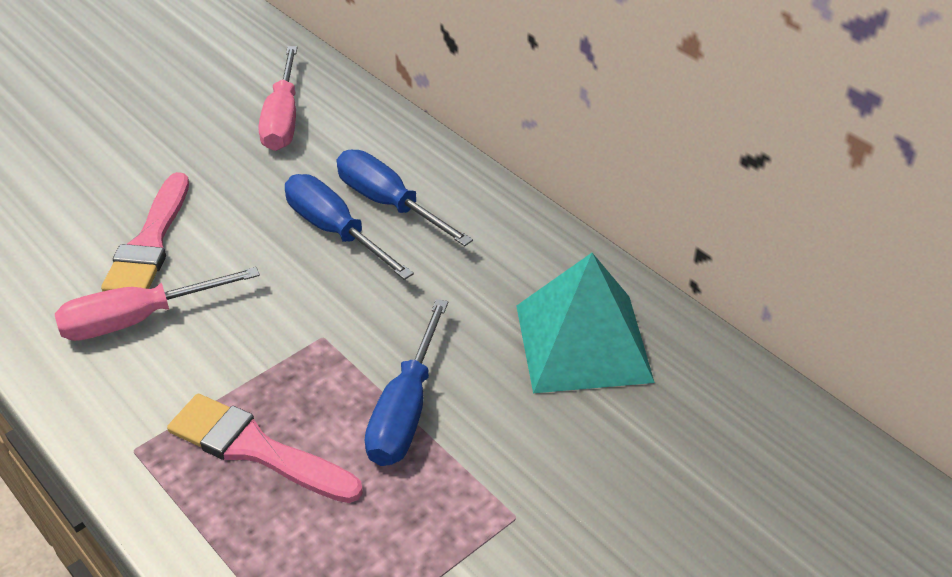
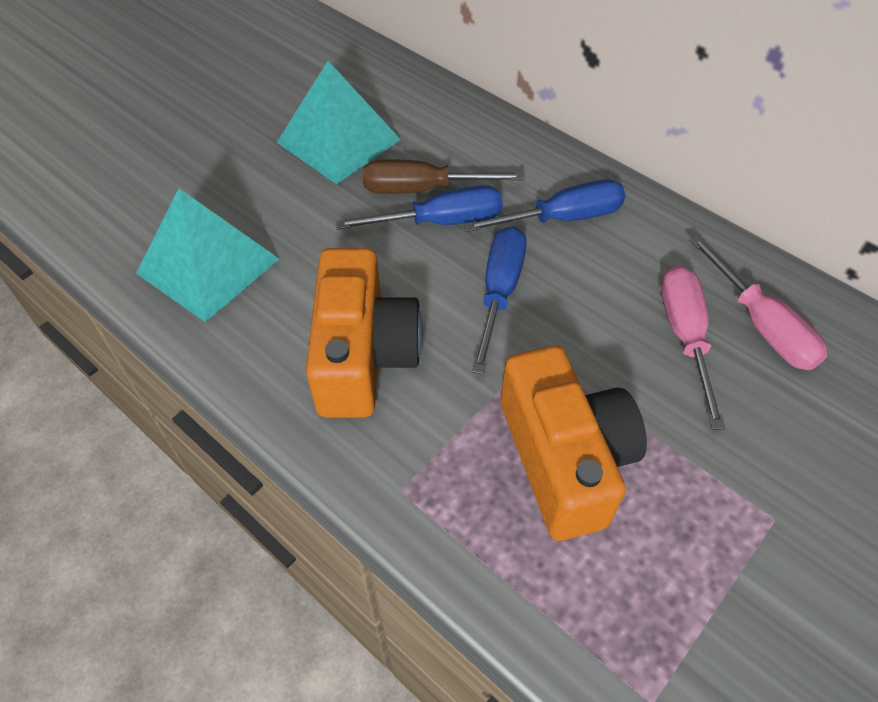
brown screwdriver: none = 0 -> [363,160,525,194] = 1
orange camera: none = 0 -> [306,248,423,418] [501,346,647,541] = 2
pink brush: [101,172,189,291] [167,394,363,503] = 2 -> none = 0
turquoise pyramid: [516,253,655,393] = 1 -> [136,189,279,322] [277,61,401,184] = 2

